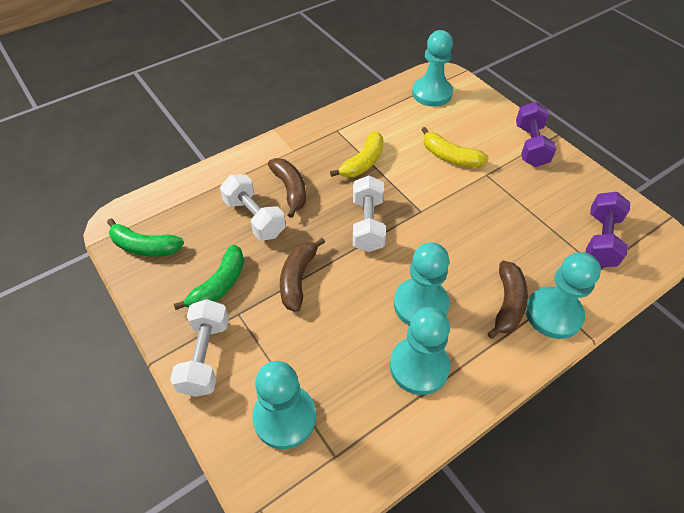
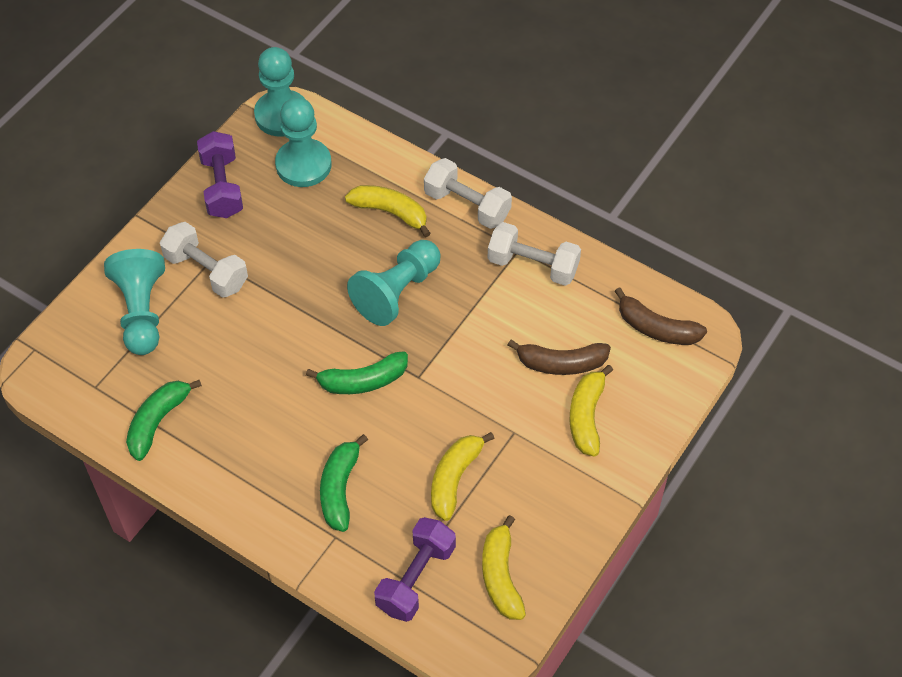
brown banana: [268,158,306,218] [280,238,325,312] [487,261,528,339] = 3 -> [508,340,611,375] [615,287,707,345] = 2
green banana: [107,218,184,257] [174,245,244,310] = 2 -> [126,380,202,461] [306,351,408,394] [320,434,368,532] = 3
turquoise pawn: [252,361,316,449] [390,307,450,395] [394,242,450,326] [412,30,453,107] [526,252,601,339] = 5 -> [104,249,165,355] [254,47,306,137] [275,97,332,187] [347,240,441,326] = 4
yellow banana: [330,131,383,177] [421,127,488,168] = 2 -> [345,185,431,237] [431,432,495,521] [482,515,526,620] [570,365,613,457] = 4

